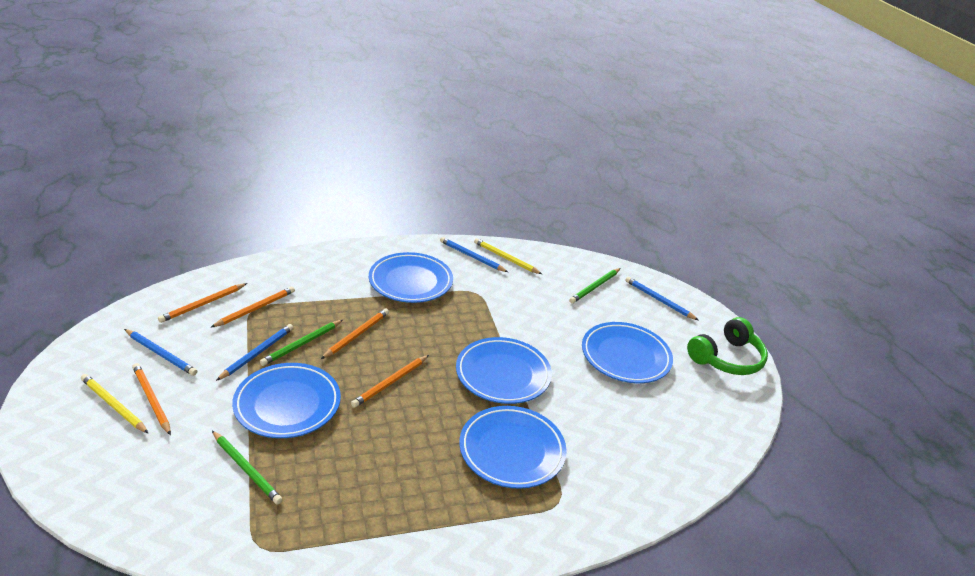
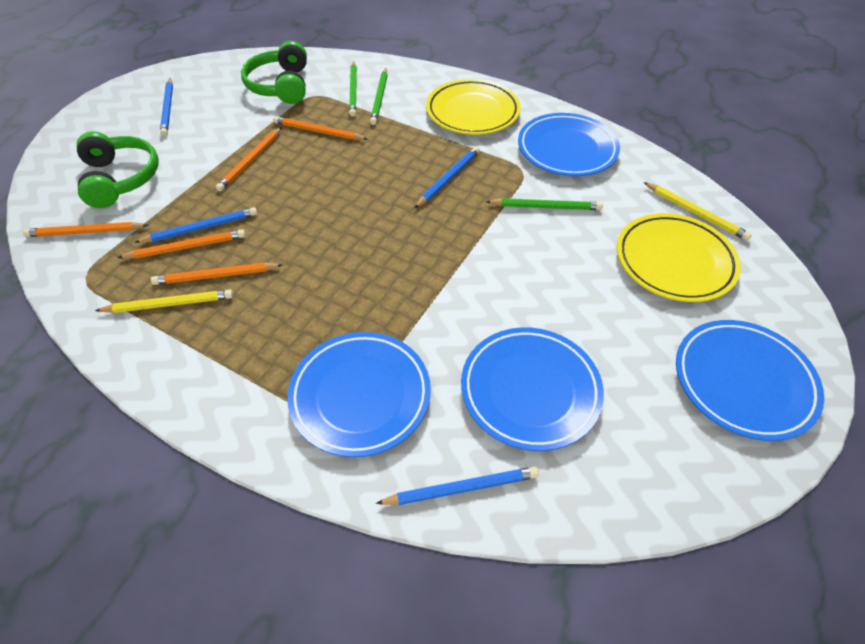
blue plate: [232,363,341,438] [369,252,453,303] [456,337,552,404] [459,406,567,489] [582,322,673,383] = 5 -> [287,332,431,457] [461,327,604,451] [518,113,620,176] [676,320,824,441] = 4
green headphones: [687,317,768,375] = 1 -> [77,131,159,208] [241,41,307,104] = 2
yellow plate: none = 0 -> [426,79,521,135] [617,213,741,302] = 2

